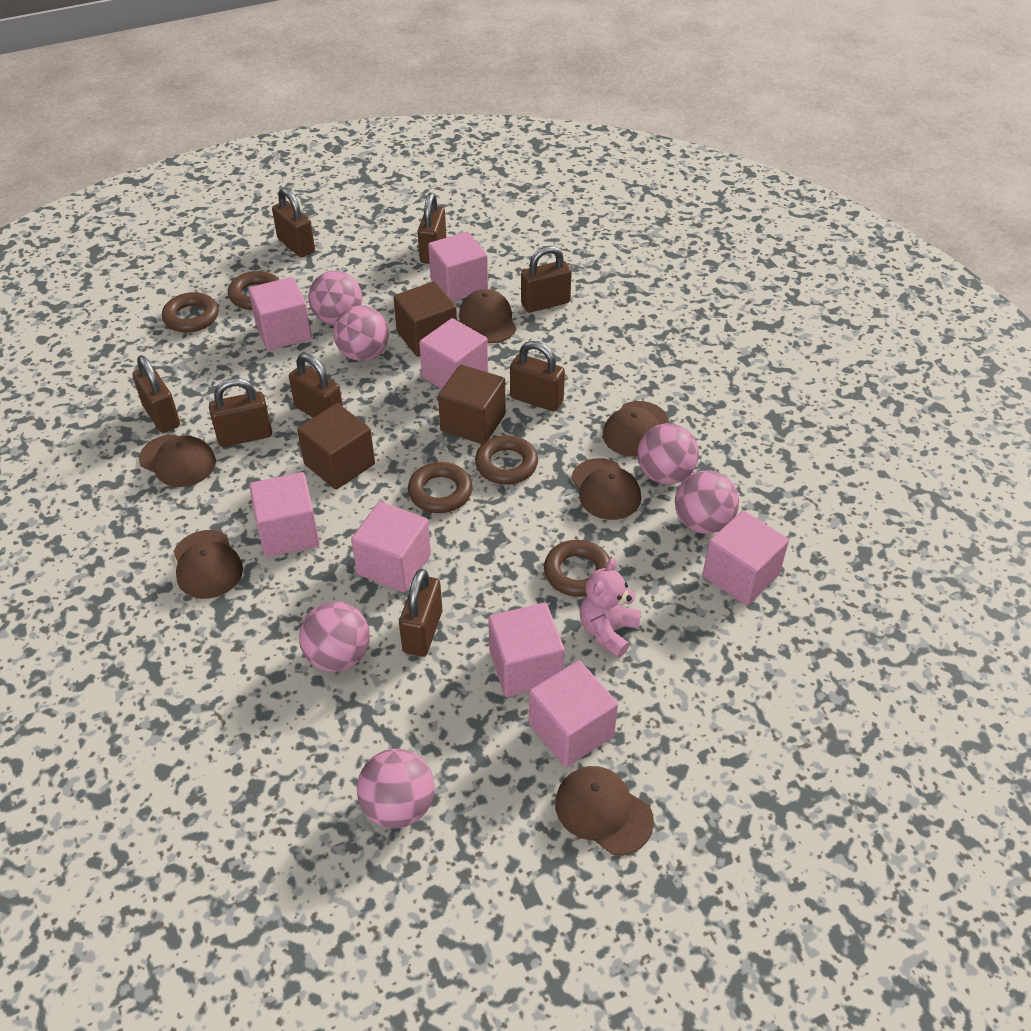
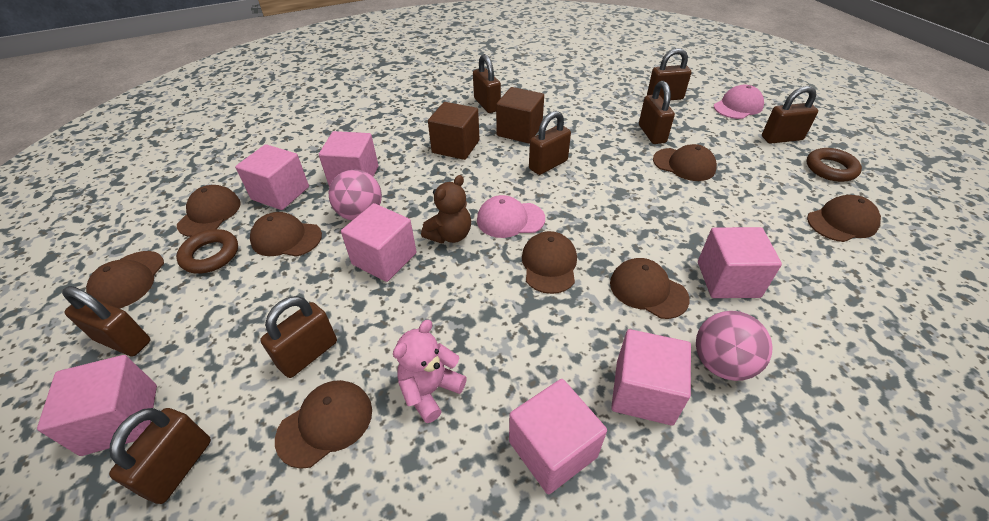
brown cap: [139,434,216,487] [173,530,243,599] [459,289,517,343] [555,766,654,855] [571,458,641,520] [603,401,668,457] = 6 -> [86,251,164,309] [177,185,241,237] [250,212,322,257] [275,380,372,469] [522,231,577,294] [610,258,690,319] [653,144,717,181] [807,195,881,242] = 8
brown cube: [297,403,375,490] [393,281,457,357] [438,365,506,444] = 3 -> [428,102,479,160] [496,87,544,143] = 2
brown ring: [162,292,219,333] [228,271,280,310] [408,462,472,513] [475,435,538,485] [544,540,610,597] = 5 -> [176,229,238,274] [807,148,862,182] = 2
brown teddy bear: none = 0 -> [421,175,471,244] = 1
pink ball: [299,602,370,672] [308,271,362,325] [333,305,389,361] [357,749,435,828] [637,423,699,484] [675,471,739,534] = 6 -> [329,169,382,220] [696,311,773,381] = 2
pink cap: none = 0 -> [477,195,545,238] [714,85,764,119] = 2
pink cube: [248,277,312,350] [249,472,320,557] [351,501,431,592] [419,318,488,389] [428,232,488,302] [488,603,565,697] [529,661,618,767] [703,510,789,605] = 8 -> [37,355,157,456] [235,144,309,210] [319,131,378,187] [341,203,417,282] [509,379,607,494] [611,329,691,425] [698,227,782,298] = 7

